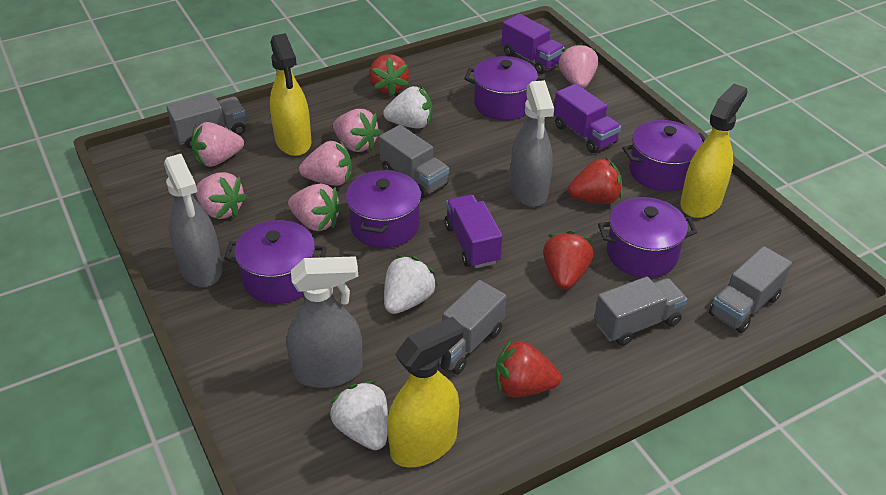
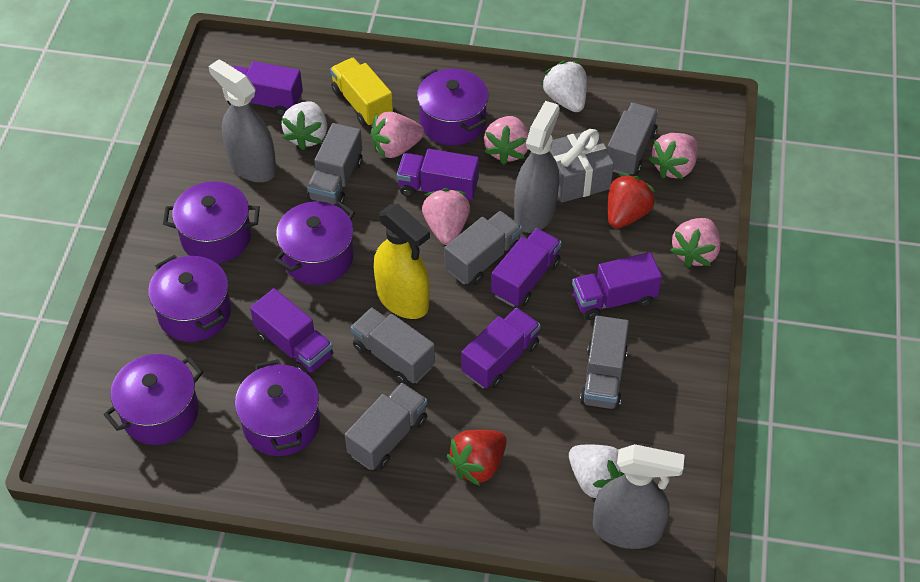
grey gift: none = 0 -> [549,129,614,202] = 1
grey truck: [167,93,246,149] [379,125,449,198] [439,280,506,374] [594,276,687,346] [709,246,792,333] = 5 -> [307,123,362,207] [345,383,427,470] [350,308,435,385] [445,211,522,285] [580,316,629,410] [607,103,658,175] = 6
pink strawberry: [191,122,244,167] [196,172,247,219] [288,183,342,231] [299,141,352,186] [333,109,381,152] [559,42,598,88] = 6 -> [371,112,425,158] [422,188,470,245] [484,116,529,165] [649,133,698,179] [670,218,721,268] = 5
purple pot: [224,220,327,304] [346,169,421,248] [464,56,546,120] [598,197,697,278] [623,120,706,191] = 5 -> [103,354,203,445] [148,255,231,342] [163,181,260,264] [235,359,320,456] [275,201,355,285] [417,69,489,146] = 6
purple truck: [445,195,503,268] [502,14,565,74] [554,84,621,153] = 3 -> [227,61,303,117] [250,288,333,375] [397,149,479,200] [461,308,541,389] [491,228,562,307] [572,252,662,320] = 6
red strawberry: [369,54,409,96] [495,339,561,397] [543,231,594,290] [568,157,623,204] = 4 -> [447,430,507,486] [608,174,655,229] = 2
yellow spray bottle: [270,33,312,156] [387,317,464,468] [680,84,748,218] = 3 -> [374,204,430,319] = 1
yellow truck: none = 0 -> [330,58,393,127] = 1

